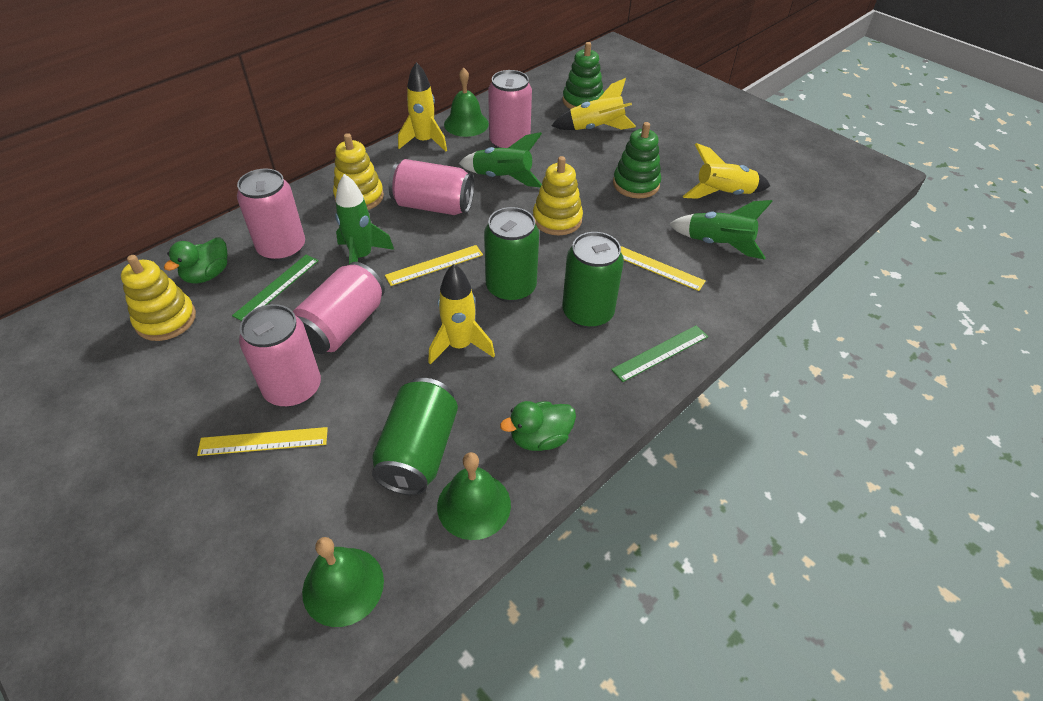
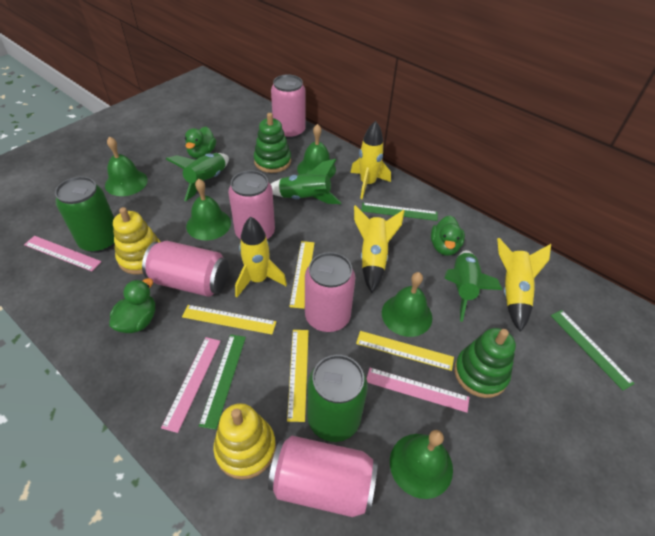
green bell: [302,537,384,627] [437,452,511,540] [444,68,489,137] = 3 -> [105,136,148,196] [186,179,231,240] [297,124,336,178] [382,272,432,337] [390,430,453,499] = 5
green can: [372,378,458,495] [484,207,539,302] [562,232,624,328] = 3 -> [55,176,115,253] [307,355,368,442] = 2
green duck: [164,237,228,283] [500,401,576,451] = 2 -> [109,278,155,333] [185,127,216,159] [431,215,465,255] = 3
green ruler: [232,254,319,321] [611,325,708,382] = 2 -> [199,334,246,430] [361,203,438,221] [551,310,635,390] = 3
pink ruler: none = 0 -> [24,236,102,271] [161,337,221,433] [366,368,470,413] = 3
yellow ruler: [197,427,328,456] [385,245,483,286] [621,246,705,291] = 3 -> [182,305,276,335] [287,330,309,422] [289,241,314,309] [356,331,454,371] = 4
yellow stacking toy: [121,255,196,341] [333,133,384,210] [533,156,583,235] = 3 -> [113,207,161,274] [213,403,276,480] = 2

